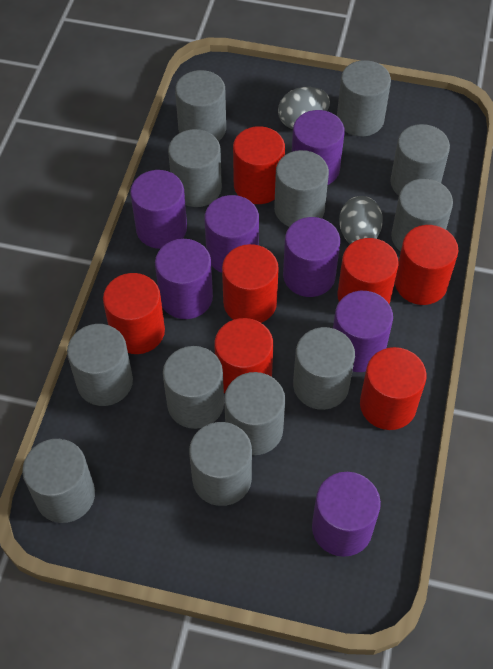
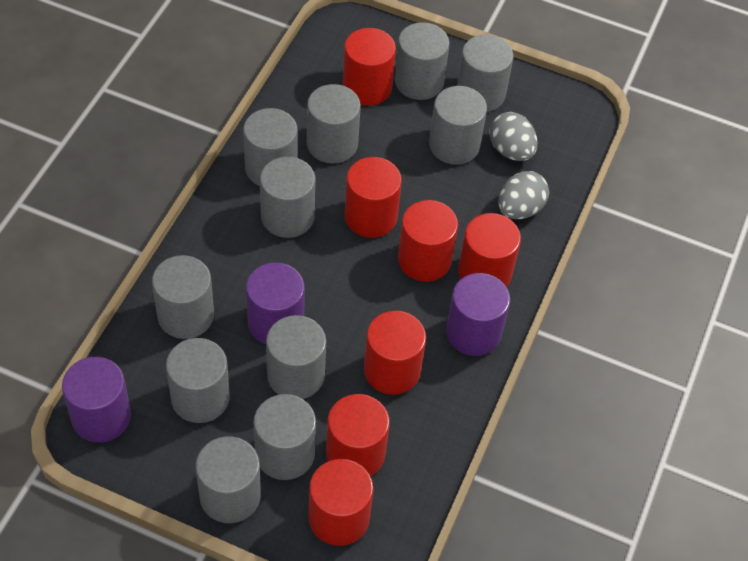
grey cylinder: [22,439,95,523] [67,324,133,406] [163,346,224,429] [168,129,222,207] [175,70,226,141] [189,422,252,506] [224,372,285,455] [274,150,329,227] [293,327,355,410] [337,60,391,136] [390,124,450,196] [391,179,453,252] = 12 -> [152,255,214,339] [166,338,230,423] [196,436,261,523] [243,108,298,186] [254,394,316,480] [260,157,315,238] [266,315,326,399] [307,84,361,164] [395,22,450,100] [429,86,487,165] [457,35,513,112] = 11
purple cylinder: [130,170,187,249] [155,239,213,319] [204,195,259,273] [283,217,340,297] [292,110,345,185] [312,472,381,557] [333,291,393,372] = 7 -> [62,357,131,443] [246,262,305,344] [446,273,510,356] = 3

